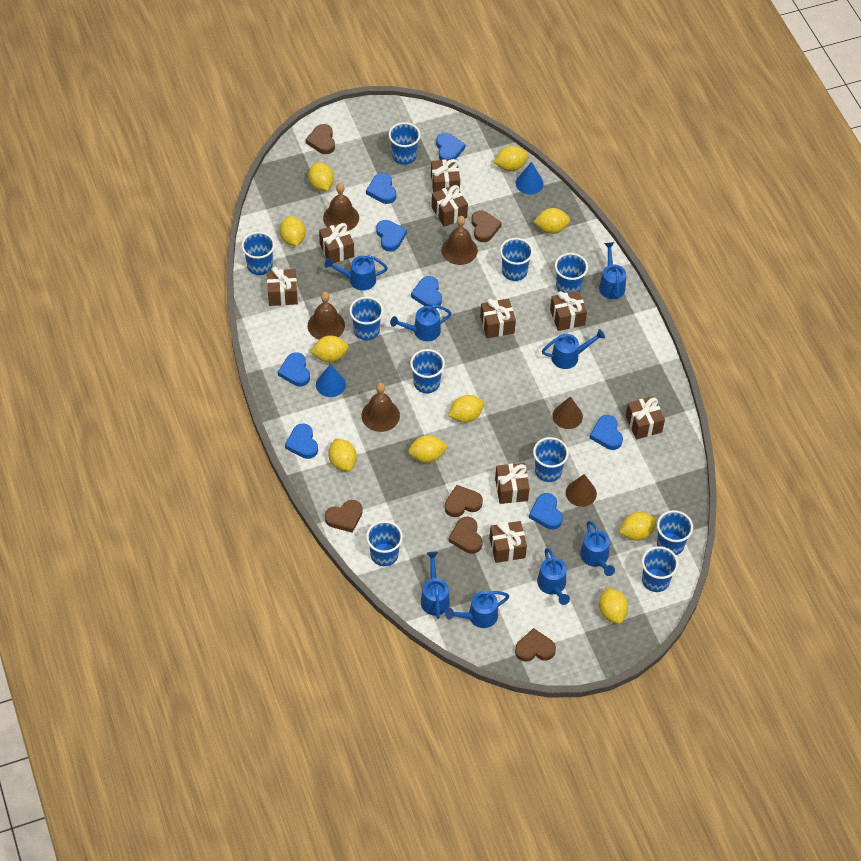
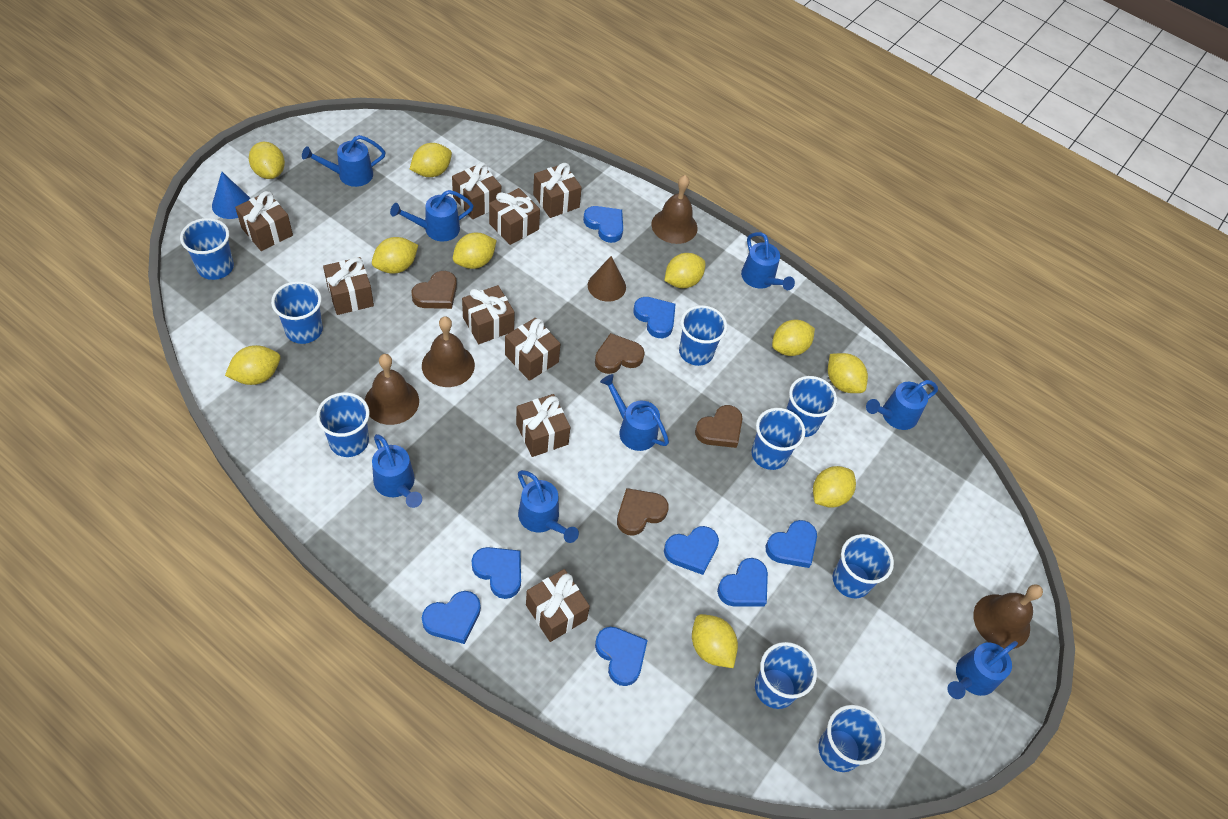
blue cone: [316,365,346,397] [515,162,544,194] = 2 -> [212,172,250,219] = 1
blue cup: [241,232,275,275] [349,297,383,340] [366,521,403,566] [389,122,421,165] [410,349,445,393] [500,238,533,281] [533,437,569,482] [555,253,588,293] [642,546,678,592] [657,510,693,555] = 10 -> [180,218,234,280] [271,281,323,344] [316,392,370,457] [679,305,727,366] [751,408,805,470] [755,642,817,709] [786,376,837,437] [819,705,886,772] [833,534,894,598] = 9
brown cone: [552,396,583,429] [566,474,597,507] = 2 -> [588,256,626,302] = 1
brown heart: [306,124,335,154] [325,500,363,533] [445,485,483,517] [448,517,482,554] [471,210,502,242] [515,628,556,662] = 6 -> [411,271,457,309] [595,333,645,374] [617,488,669,536] [695,405,742,448] = 4

